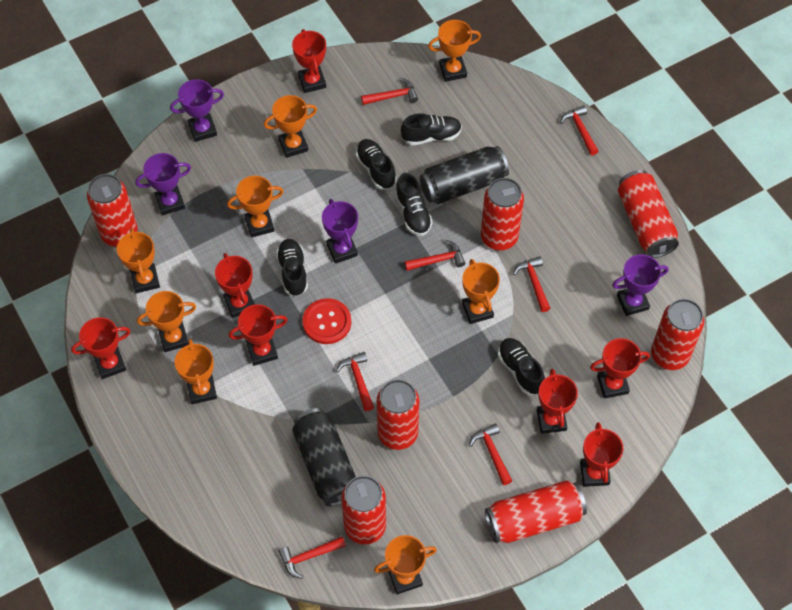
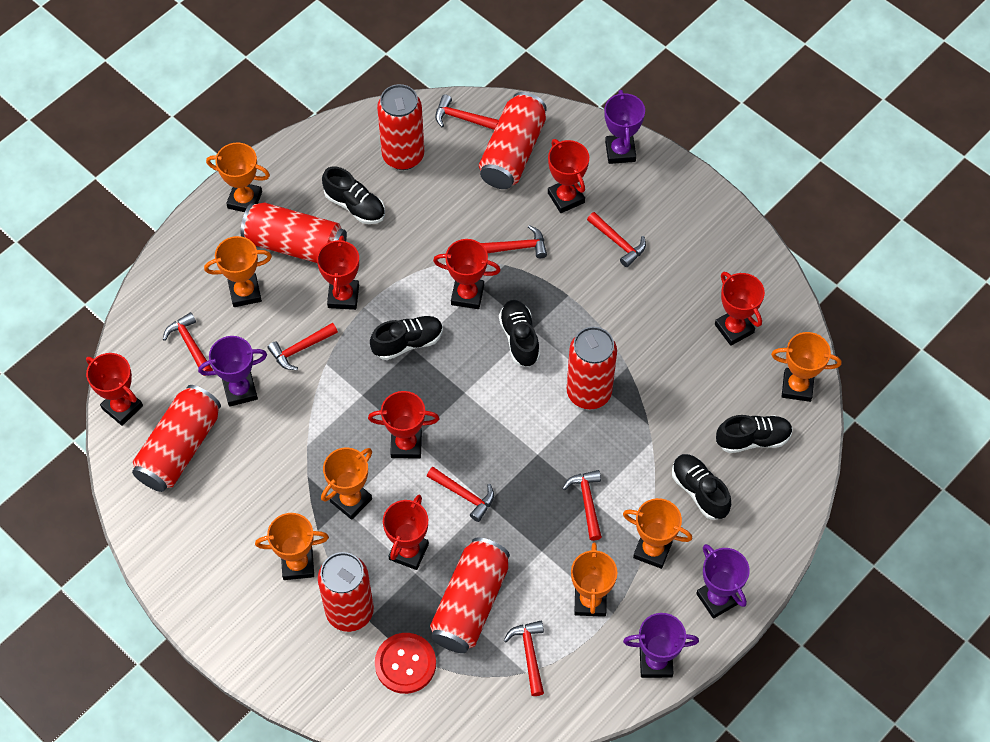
black can: [292,408,356,506] [420,146,509,204] = 2 -> none = 0
orange trophy: [117,228,160,293] [137,291,196,352] [175,339,217,404] [227,176,284,238] [264,95,317,158] [374,535,437,594] [428,20,481,82] [462,259,500,324] = 8 -> [204,236,272,307] [206,142,270,212] [255,513,329,580] [321,447,372,520] [571,542,617,617] [623,498,692,569] [771,332,841,402] = 7
red hammer: [278,537,346,579] [336,352,374,411] [361,78,418,105] [404,240,465,271] [469,423,512,485] [513,256,550,312] [560,105,599,156] = 7 -> [163,312,213,376] [268,323,338,370] [427,467,494,522] [435,94,499,130] [481,225,547,258] [504,621,544,696] [562,470,602,541] [587,212,646,267] = 8

